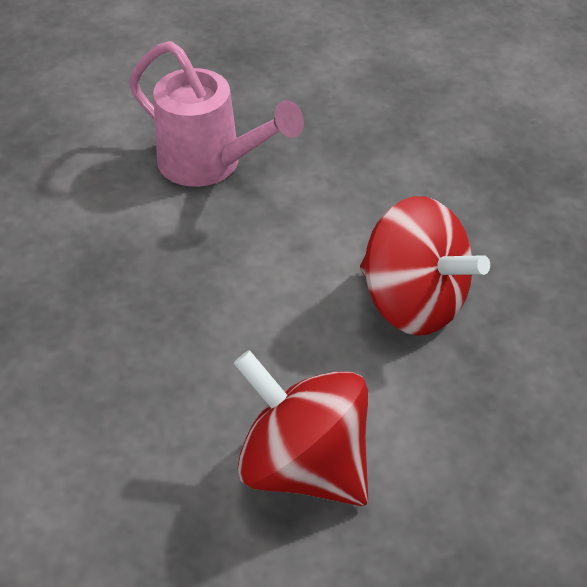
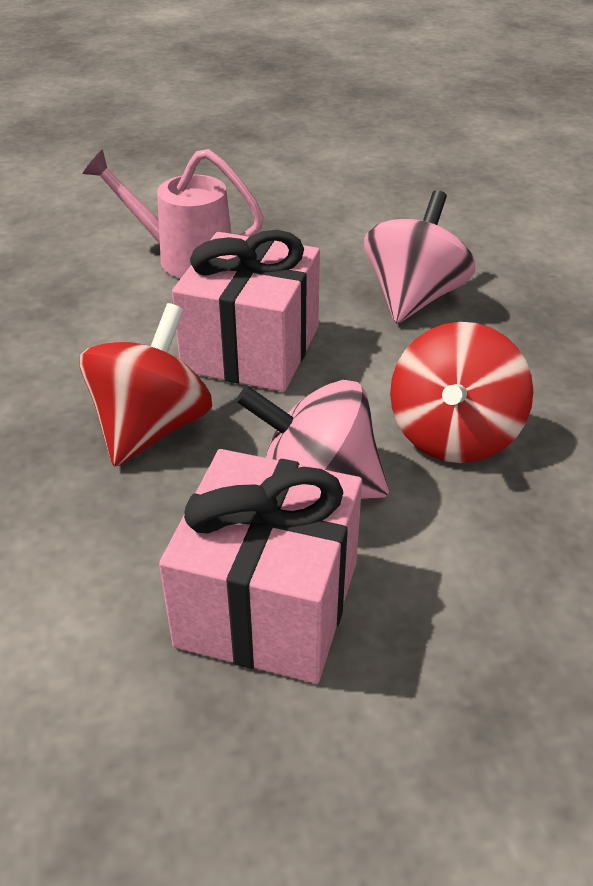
pink gift: none = 0 -> [159,449,362,683] [172,230,320,392] = 2
pink spinning top: none = 0 -> [236,380,389,500] [364,190,476,324] = 2

